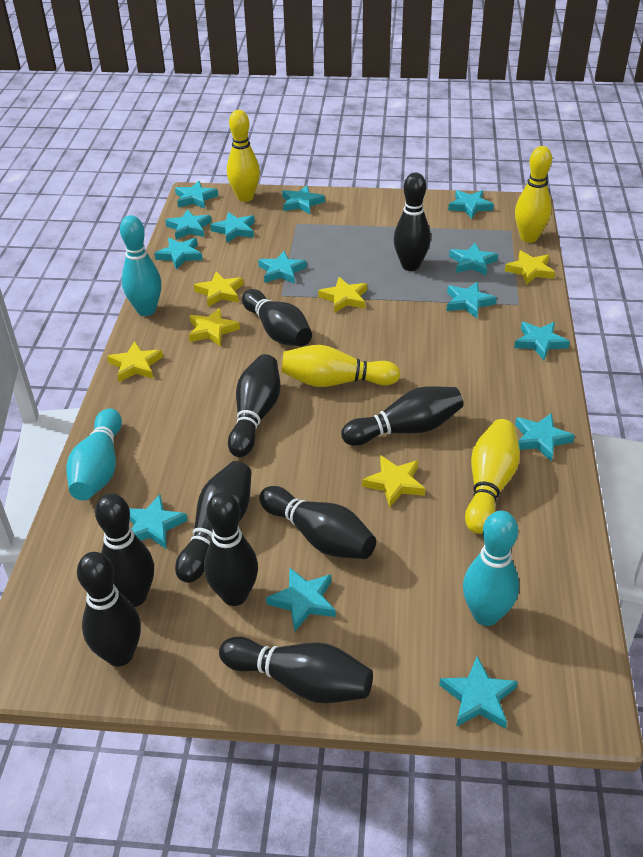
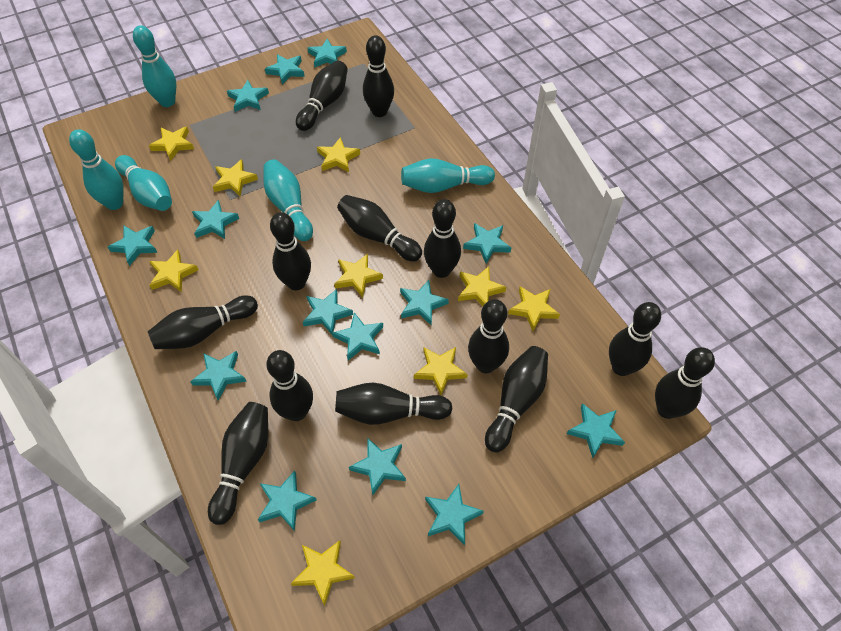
black bowling pin: [77,552,141,667] [95,493,154,607] [175,461,251,583] [204,492,258,606] [219,637,373,703] [228,354,281,457] [242,289,312,346] [259,486,376,559] [341,386,463,446] [394,172,431,271] = 10 -> [148,295,258,349] [208,402,268,525] [266,350,313,421] [270,212,311,290] [296,61,348,131] [335,383,453,425] [337,195,422,261] [363,35,394,117] [424,199,461,278] [468,299,509,373] [485,346,548,453] [609,302,661,376] [655,347,715,419] = 13
turquoise bowling pin: [66,408,122,500] [120,215,161,316] [463,511,519,626] = 3 -> [69,129,124,210] [115,155,172,211] [133,25,176,107] [263,159,313,241] [401,158,495,193] = 5
yellow bowling pin: [227,110,260,202] [281,345,400,387] [465,419,520,534] [515,146,552,243] = 4 -> none = 0
yellow star: [107,341,163,382] [188,308,240,347] [194,272,244,307] [318,277,367,313] [362,455,425,508] [505,250,555,285] = 6 -> [149,127,194,161] [149,249,199,292] [213,159,258,197] [291,540,355,606] [317,137,360,172] [334,254,383,297] [414,347,468,395] [458,266,506,306] [508,286,560,331] = 9

